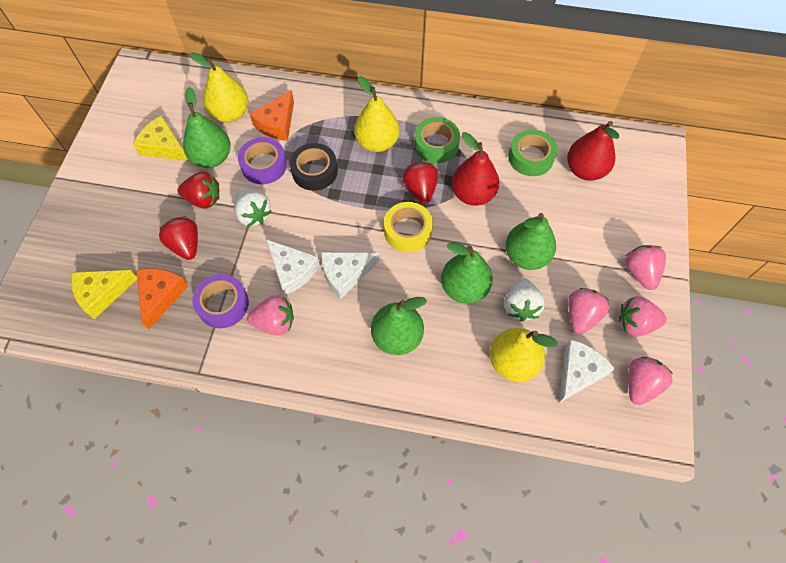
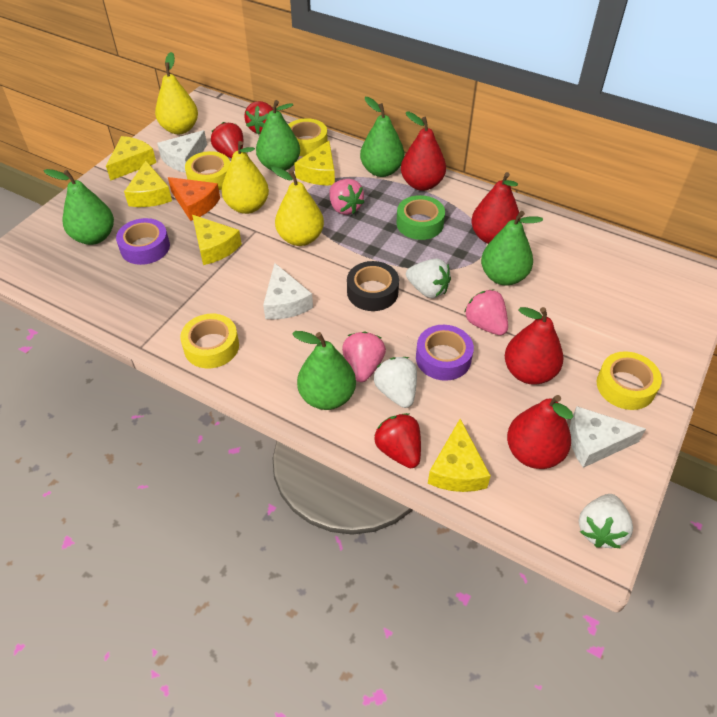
green pear: [183,87,231,168] [371,297,427,355] [441,243,493,304] [505,213,556,270] = 4 -> [44,169,114,245] [256,100,300,171] [292,331,356,410] [360,97,405,177] [481,211,543,286] = 5
green tape: [414,117,460,163] [508,129,557,176] = 2 -> [396,195,445,240] = 1
orange cheese: [136,269,188,329] [250,90,294,141] = 2 -> [168,177,220,221] = 1
pink strawberry: [247,295,294,335] [568,288,609,334] [618,296,667,337] [625,245,666,290] [628,357,673,405] = 5 -> [329,179,364,215] [342,332,386,382] [464,290,508,335] = 3
red pear: [452,132,499,206] [567,121,619,181] = 2 -> [401,111,446,191] [471,172,521,244] [505,307,563,385] [507,395,573,469] = 4
white strawberry: [234,190,272,227] [504,278,545,322] = 2 -> [374,357,417,408] [406,258,451,299] [578,494,633,548] = 3
yellow cheese: [71,270,137,319] [133,116,189,161] = 2 -> [106,136,156,181] [124,161,172,207] [192,215,242,265] [294,141,335,185] [428,419,491,492] = 5
yellow tape: [384,202,433,252] = 1 -> [180,314,239,368] [185,151,230,190] [288,118,328,156] [596,351,662,410] = 4

